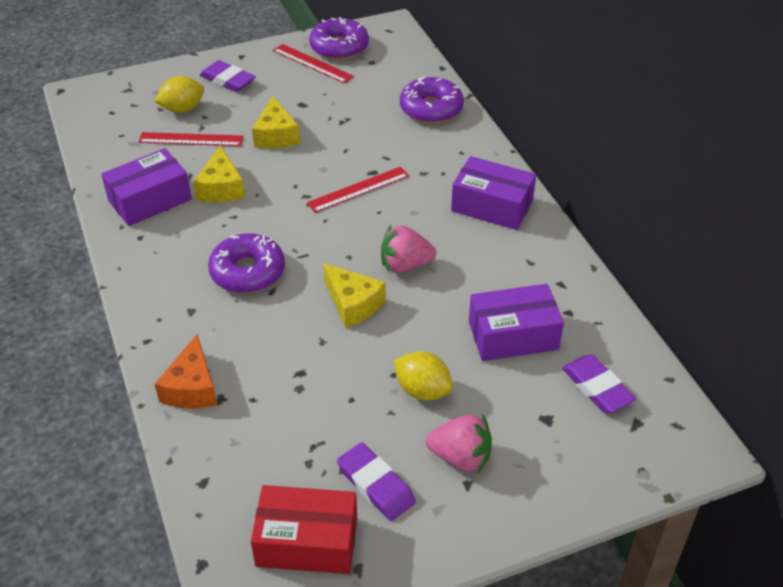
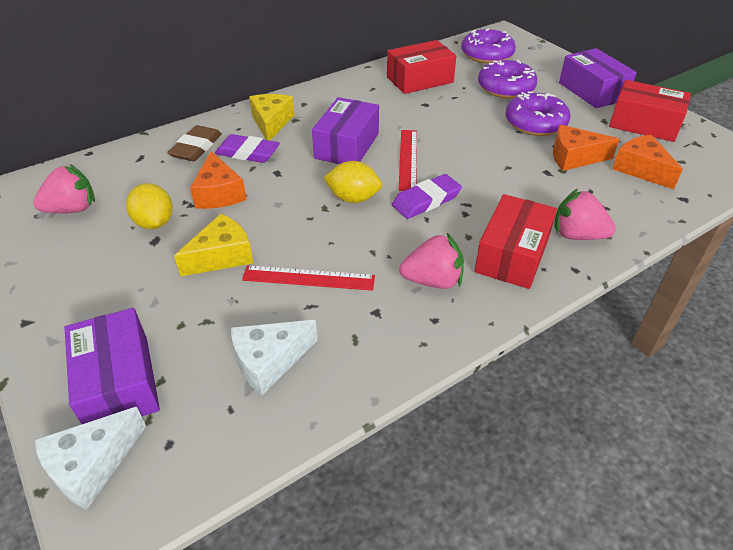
brown eraser: none = 0 -> [167,125,222,161] = 1
orange cheese: [155,334,217,409] = 1 -> [190,151,247,209] [553,125,619,171] [612,135,683,189] = 3
pink strawberry: [381,225,436,273] [426,414,492,474] = 2 -> [33,164,95,213] [399,233,464,289] [554,189,616,240] = 3
purple eraser: [200,60,256,92] [337,442,416,521] [562,354,636,413] = 3 -> [215,134,280,163] [392,174,462,219] = 2
red box: [251,485,357,574] = 1 -> [387,40,456,94] [474,194,557,289] [609,80,691,142] = 3
red ruler: [138,132,243,146] [273,44,354,83] [307,167,409,213] = 3 -> [242,265,375,291] [399,130,417,191] = 2
white cheese: none = 0 -> [35,407,146,510] [231,320,318,395] = 2
yellow cheese: [193,146,245,202] [252,96,300,149] [323,263,386,328] = 3 -> [174,214,253,277] [249,94,294,141] = 2

